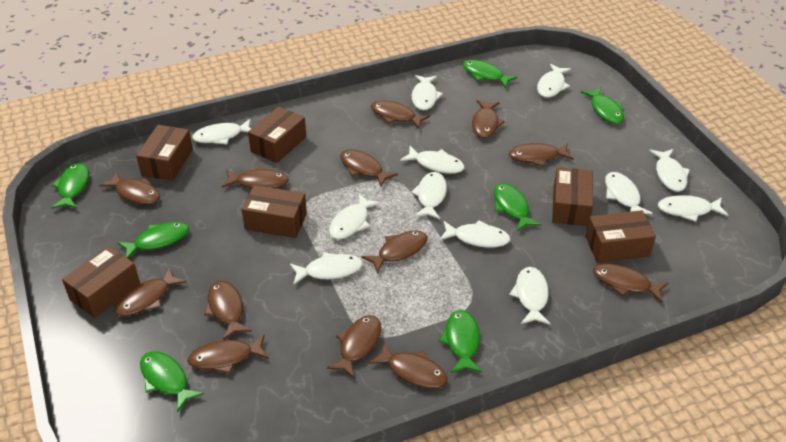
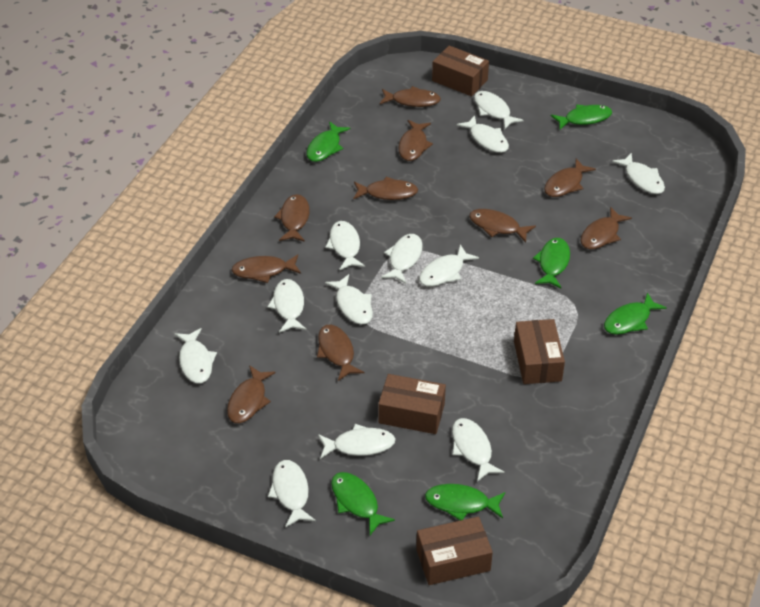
brown box: [62,246,140,318] [136,125,193,181] [242,185,307,238] [248,106,306,163] [552,167,593,226] [586,210,656,263] = 6 -> [378,374,446,434] [416,516,493,585] [432,45,489,96] [514,319,565,384] = 4
brown fish: [99,172,160,205] [114,268,186,316] [188,335,269,374] [204,281,252,340] [222,166,289,189] [327,315,381,378] [340,149,398,187] [361,230,428,274] [369,343,448,389] [371,100,430,129] [472,100,505,138] [509,143,574,167] [593,263,668,303] = 13 -> [227,365,276,423] [232,254,301,283] [274,194,310,242] [317,325,364,381] [353,177,418,200] [380,86,441,107] [398,120,433,161] [469,209,536,242] [544,159,596,197] [581,207,632,249] = 10
green fish: [51,163,89,209] [117,222,189,258] [140,351,204,412] [439,310,482,373] [463,59,517,88] [494,183,541,232] [581,87,624,124] = 7 -> [306,121,350,162] [331,472,395,535] [425,484,505,520] [533,238,570,288] [551,105,612,130] [604,292,667,335] = 6

